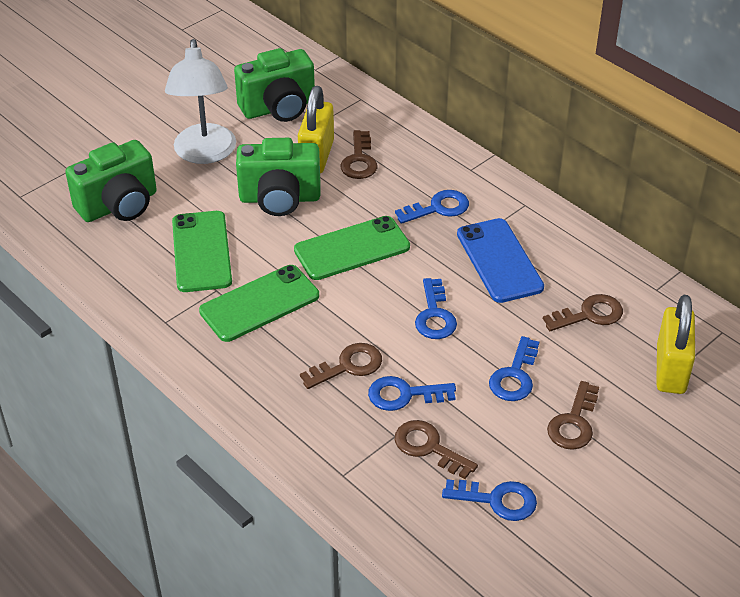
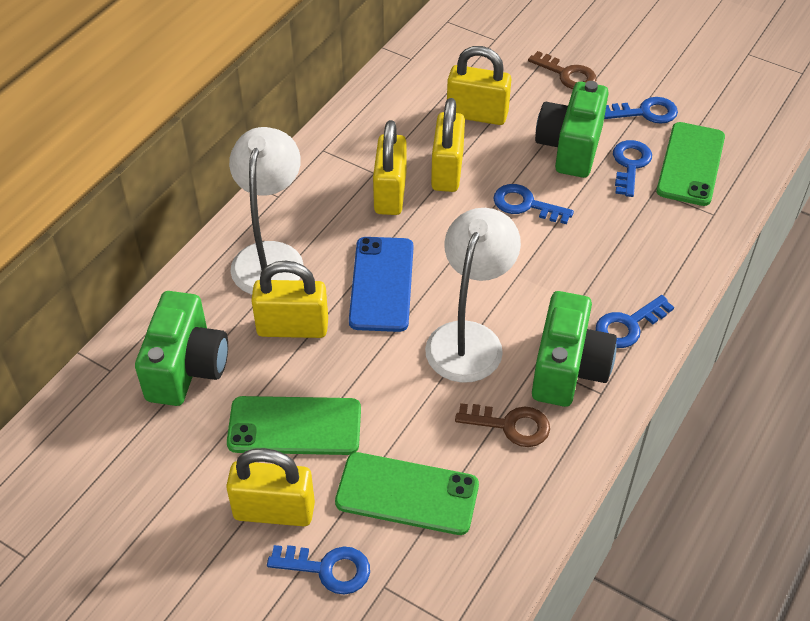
brown key: [300,343,382,389] [341,130,378,179] [395,420,478,479] [543,294,623,331] [547,381,599,450] = 5 -> [455,403,550,447] [528,51,596,89] = 2
white lamp: [165,39,236,164] = 1 -> [229,127,304,295] [425,208,521,383] = 2
yellow padlock: [298,86,334,173] [656,295,695,394] = 2 -> [226,448,315,526] [251,261,328,338] [373,120,406,215] [431,98,465,192] [447,46,511,125] = 5

